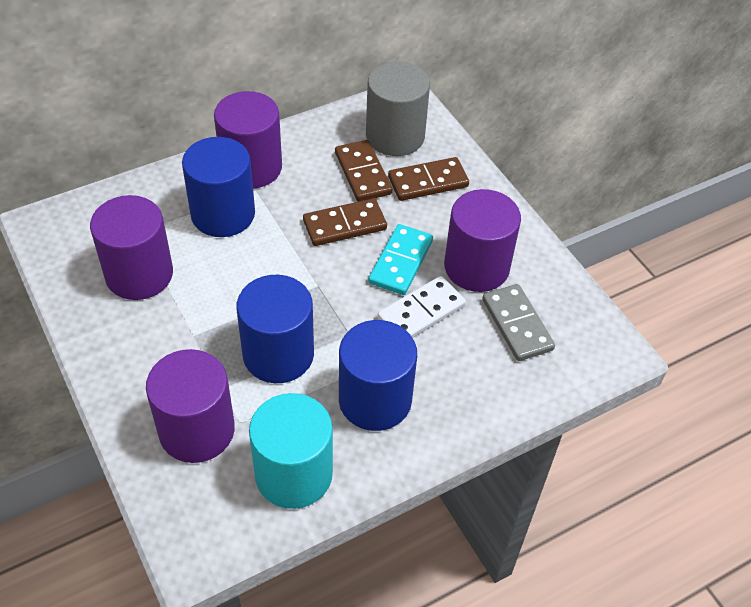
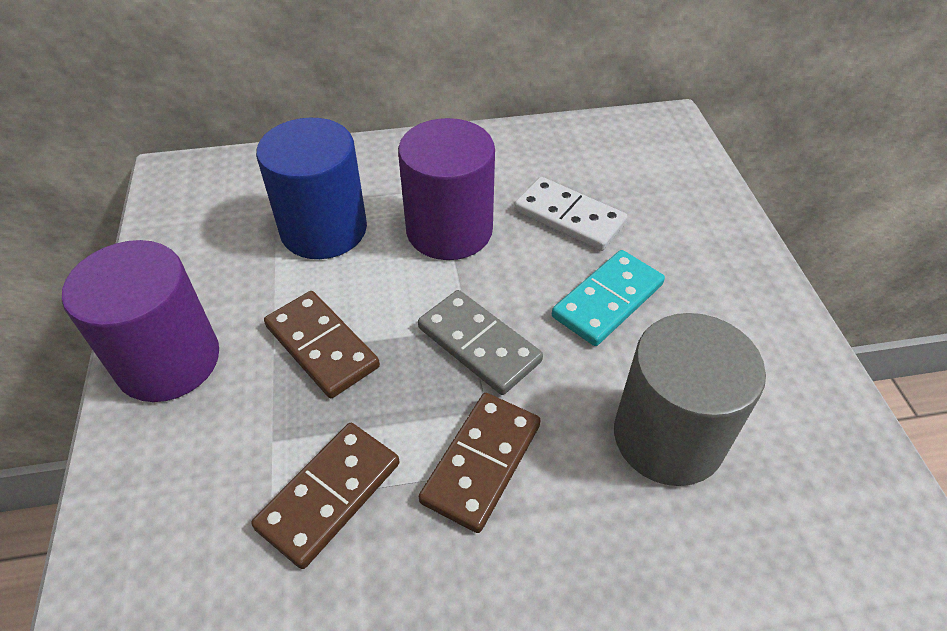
blue cylinder: [182,137,255,237] [237,275,314,383] [339,320,417,431] = 3 -> [256,118,367,259] = 1
purple cylinder: [90,195,173,300] [146,349,235,463] [214,91,282,189] [444,189,521,292] = 4 -> [62,240,219,402] [398,118,495,260] = 2
turquoise cylinder: [249,393,333,509] = 1 -> none = 0

